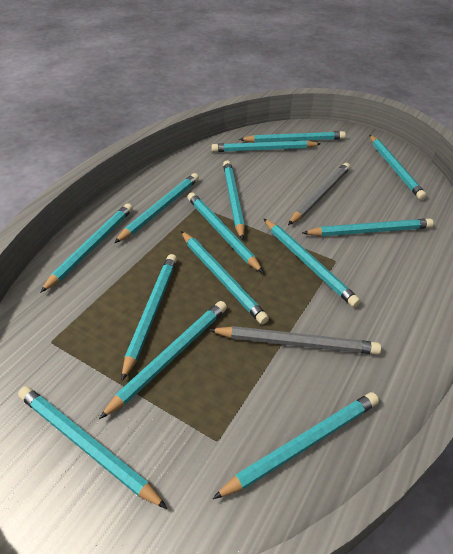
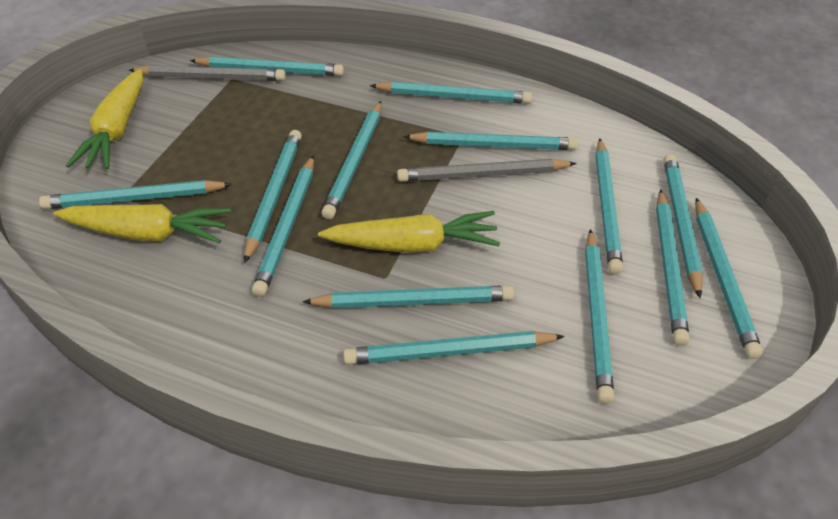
yellow carrot: none = 0 -> [53,204,231,244] [66,69,143,169] [318,211,500,253] = 3

